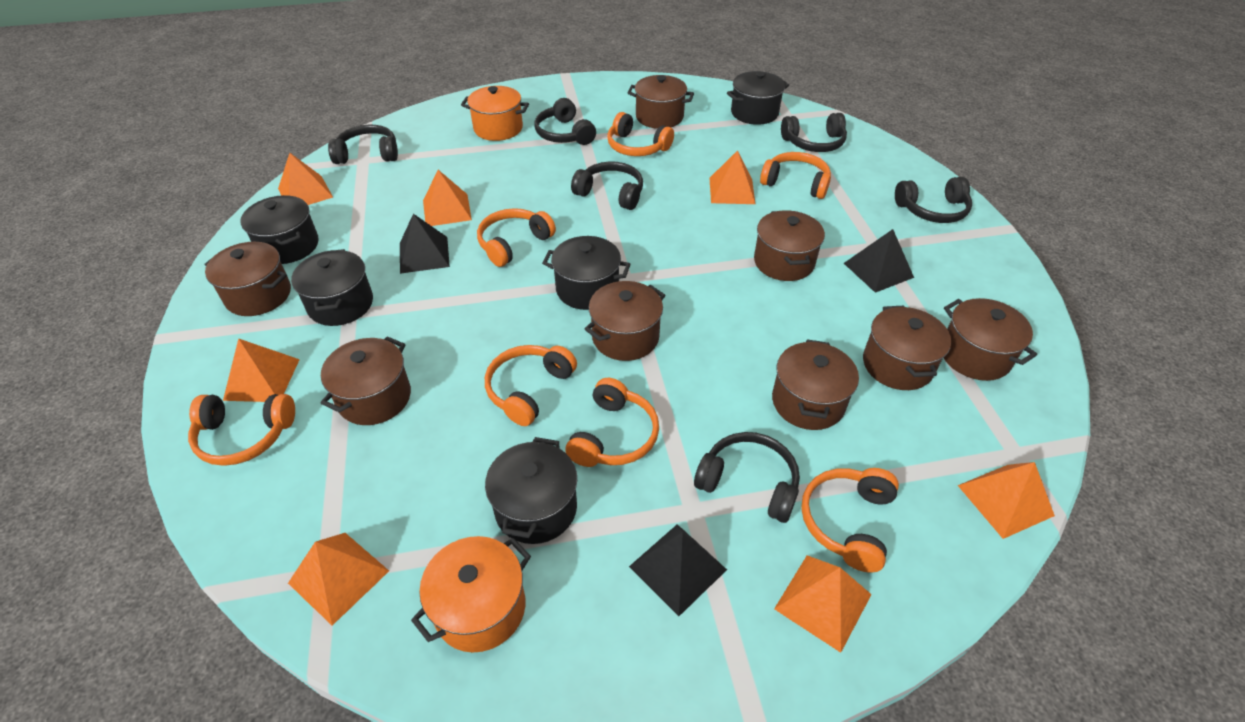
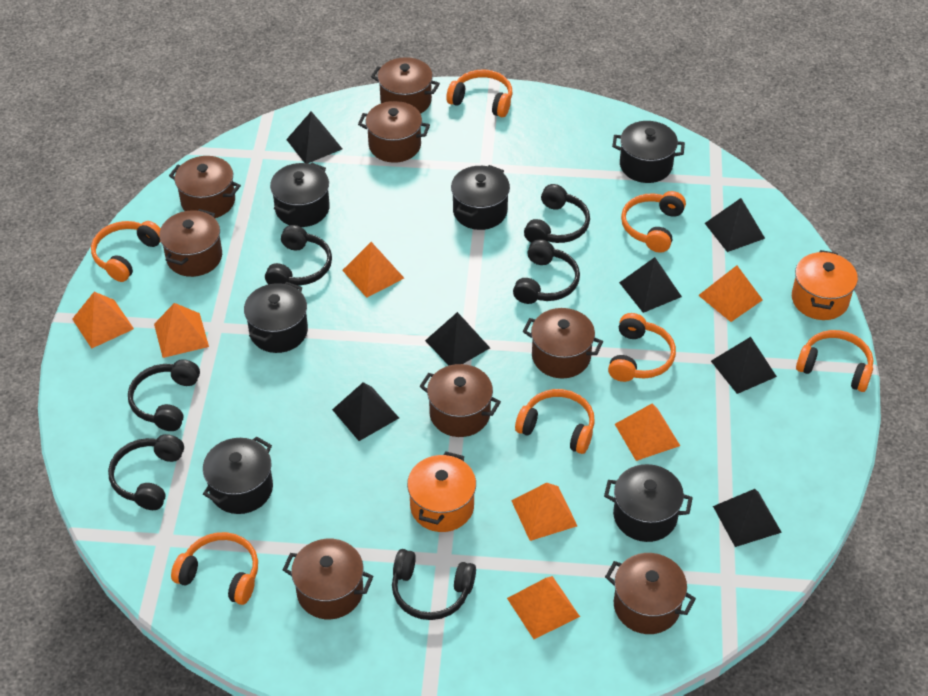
black pot: [241,195,318,264] [291,249,373,326] [485,437,577,544] [542,236,630,310] [727,71,789,125] = 5 -> [203,436,273,514] [244,282,308,353] [270,162,330,227] [451,165,510,230] [604,464,693,542] [612,121,685,183] = 6
black pyramid: [400,214,450,274] [629,524,727,616] [844,229,914,293] = 3 -> [286,111,342,164] [332,382,399,441] [425,312,490,366] [619,257,682,313] [705,198,765,252] [711,337,777,394] [713,489,782,547] = 7

